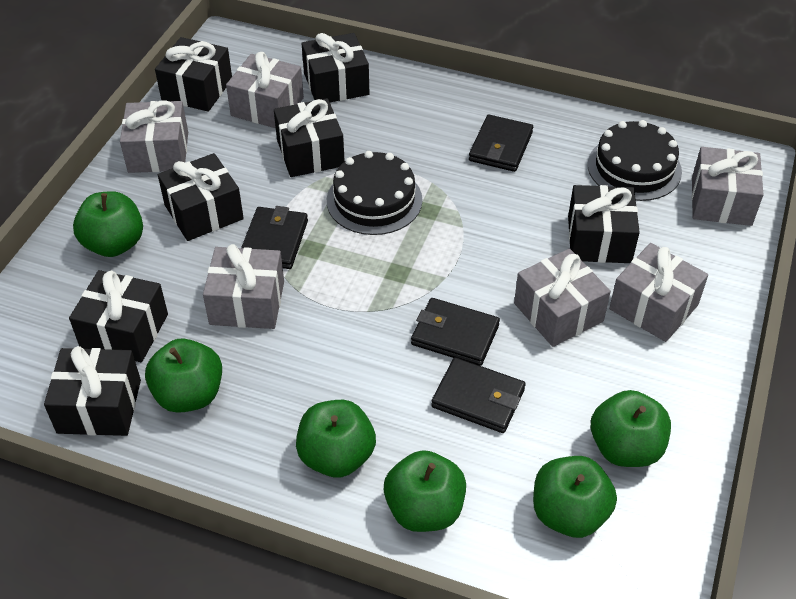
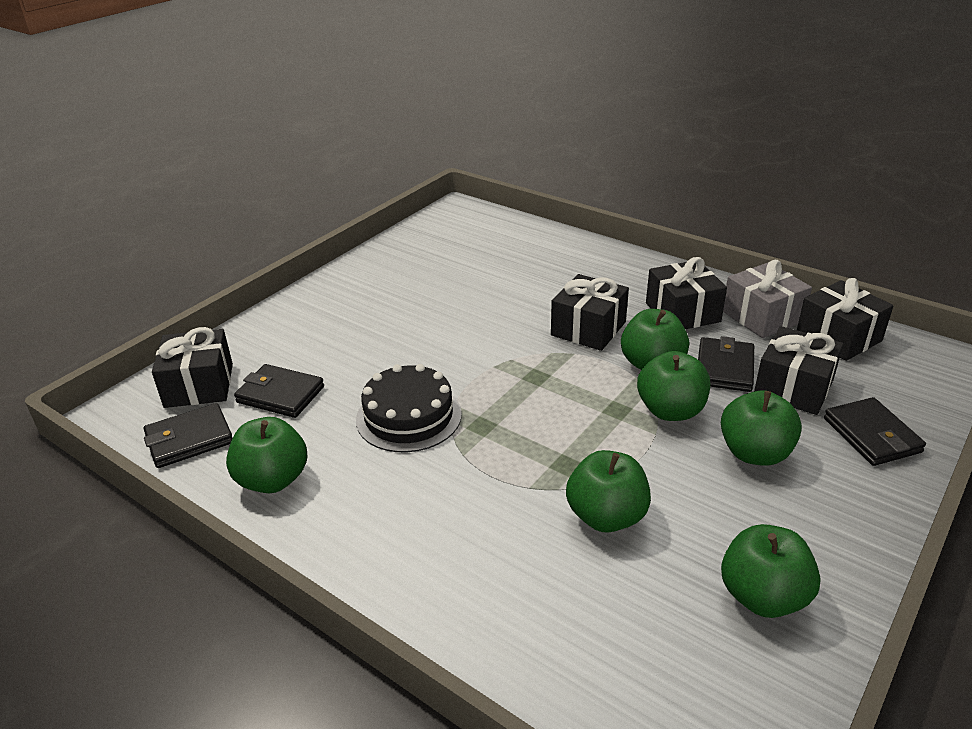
black cake: [327,151,423,235] [588,120,682,201] = 2 -> [356,364,462,452] = 1
black gift: [44,346,141,436] [69,270,168,362] [155,37,232,112] [158,153,244,241] [274,98,345,177] [302,33,370,102] [568,185,640,263] = 7 -> [152,327,233,408] [551,274,629,351] [646,257,727,329] [754,326,843,415] [797,278,894,361] = 5
grey gift: [120,100,188,173] [203,244,284,329] [226,52,304,128] [514,249,611,347] [609,243,708,342] [691,147,764,226] = 6 -> [723,260,812,338] = 1

